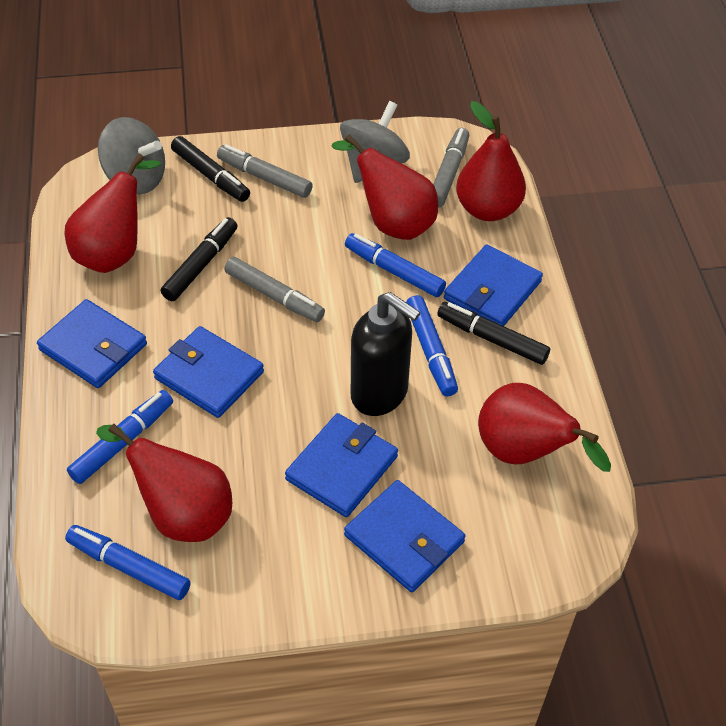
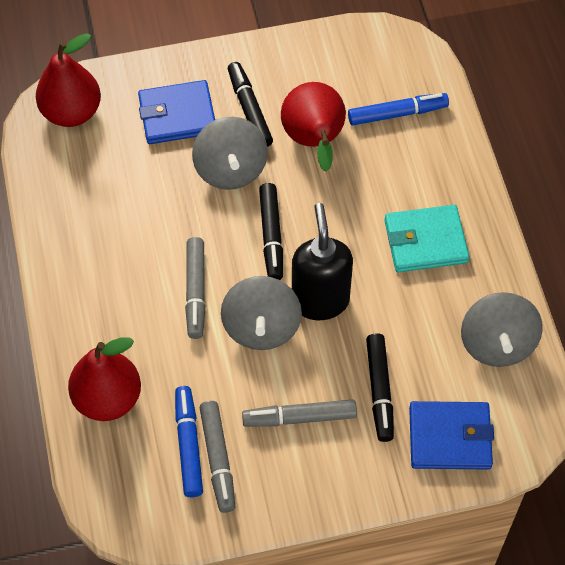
blue marker: [65,525,191,600] [67,390,173,484] [345,233,446,297] [406,295,458,396] = 4 -> [175,386,203,497] [348,93,449,126] = 2
blue wallet: [37,299,147,388] [153,326,264,418] [285,413,398,517] [344,480,465,592] [444,245,543,326] = 5 -> [138,80,215,144] [409,401,494,470] = 2
grey spinning top: [98,117,165,194] [340,101,410,183] = 2 -> [192,117,268,190] [221,276,302,350] [461,292,543,367] = 3
red pear: [64,154,161,273] [96,424,232,542] [331,135,438,240] [456,101,526,221] [478,383,611,472] = 5 -> [36,33,101,127] [68,337,141,421] [281,82,346,172] = 3
turquoise wallet: none = 0 -> [384,205,469,272] = 1

